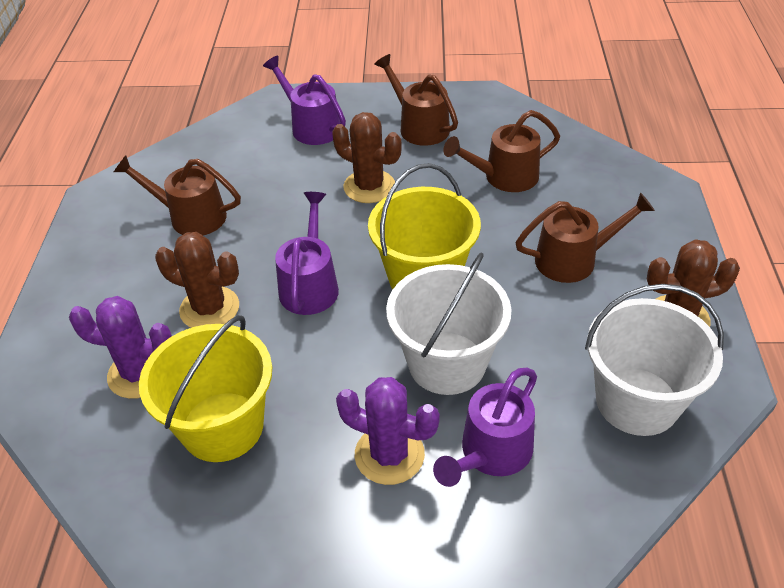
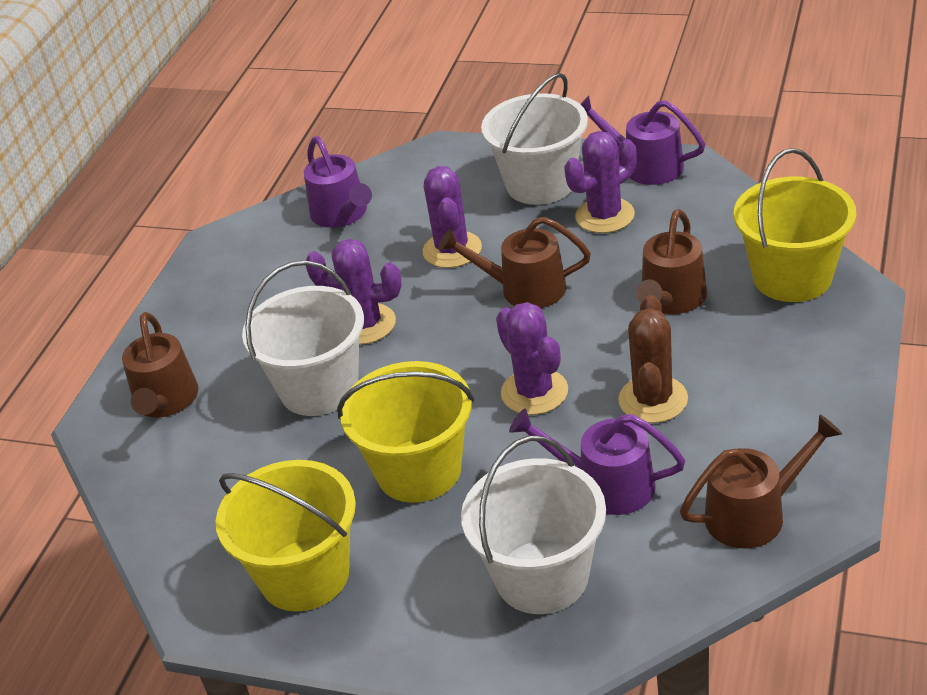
brown cactus: [155,232,239,328] [332,112,402,203] [647,239,740,327] = 3 -> [618,295,688,423] = 1
purple cactus: [69,296,172,399] [336,377,440,485] = 2 -> [306,239,402,345] [423,166,482,268] [496,302,568,415] [564,131,637,233] = 4
white bucket: [386,253,511,395] [585,284,724,436] = 2 -> [242,260,364,416] [461,436,606,614] [481,73,588,205] = 3
yellow bucket: [139,315,272,462] [368,163,481,290] = 2 -> [216,460,356,612] [337,361,474,503] [734,148,856,302] = 3

